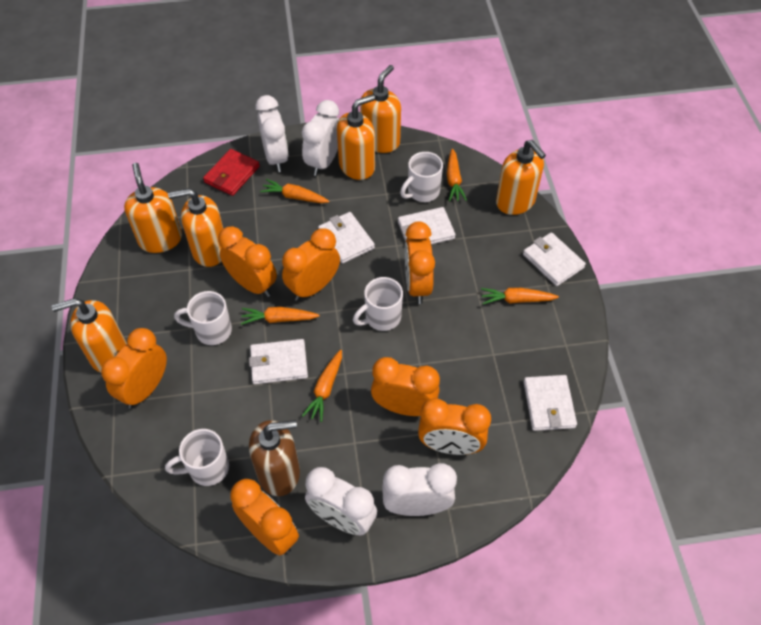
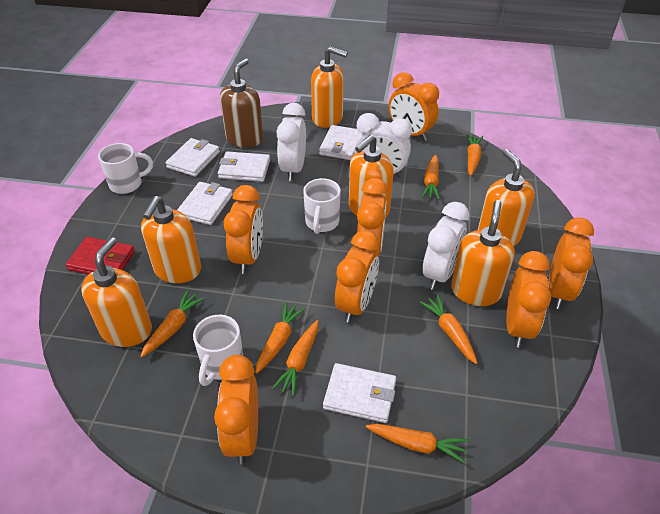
orange carrot: [241,307,319,325] [260,179,330,203] [302,350,342,422] [447,149,467,202] [481,288,559,304] = 5 -> [140,290,205,357] [255,302,305,373] [272,320,319,396] [366,424,468,464] [420,295,477,364] [421,155,440,200] [467,134,483,176] = 7
white clock: [255,95,288,172] [302,100,339,176] [305,467,377,535] [382,463,457,516] = 4 -> [277,103,306,181] [354,113,412,177] [423,202,470,290] = 3
white mug: [165,429,229,486] [174,291,232,345] [353,277,403,331] [400,152,443,202] = 4 -> [98,143,153,194] [193,315,243,386] [303,178,341,234] = 3

